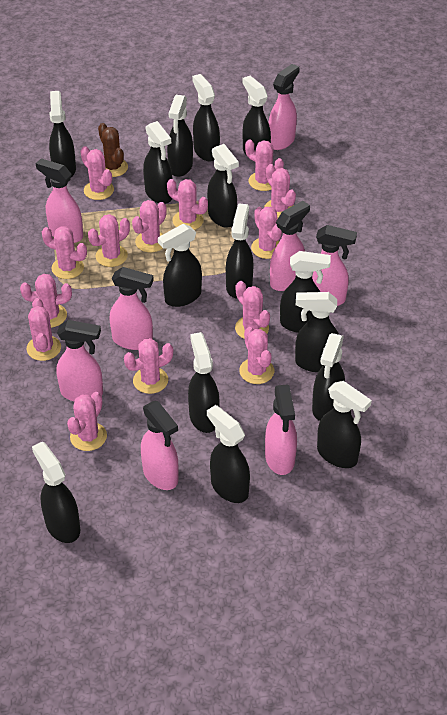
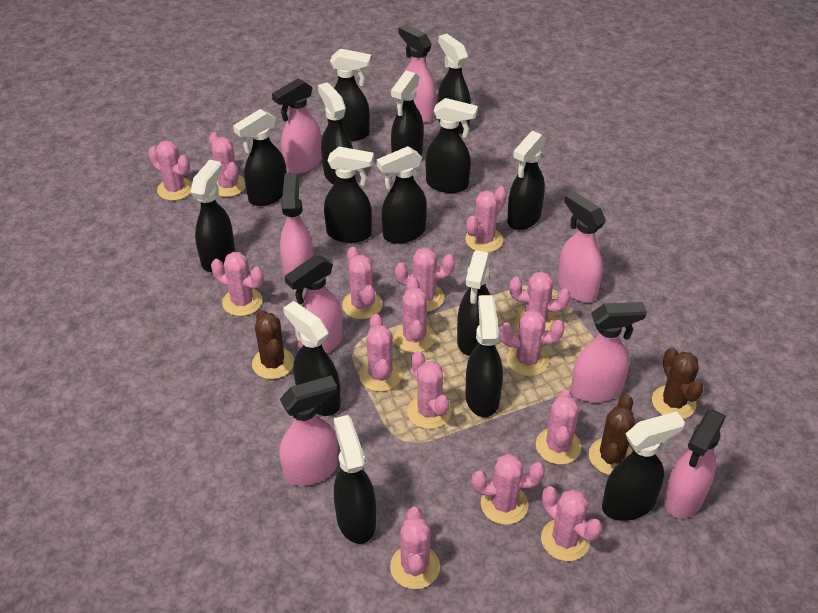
brown cactus: [98,123,128,177] = 1 -> [252,310,294,379] [589,394,635,475] [652,347,704,419] = 3
pink cactus: [20,274,72,328] [26,298,61,361] [42,226,87,279] [67,392,107,451] [80,146,114,200] [88,214,130,267] [124,338,173,394] [132,200,167,252] [167,179,208,230] [235,281,270,339] [239,327,274,384] [245,140,284,191] [251,207,282,259] [264,164,296,218] = 14 -> [148,140,192,201] [209,132,246,197] [211,252,264,316] [342,247,382,319] [359,314,402,392] [390,507,440,589] [394,277,435,353] [395,247,455,312] [407,351,451,429] [465,186,507,252] [472,454,545,525] [500,310,564,376] [509,271,570,331] [536,390,581,465] [541,486,602,561] = 15

